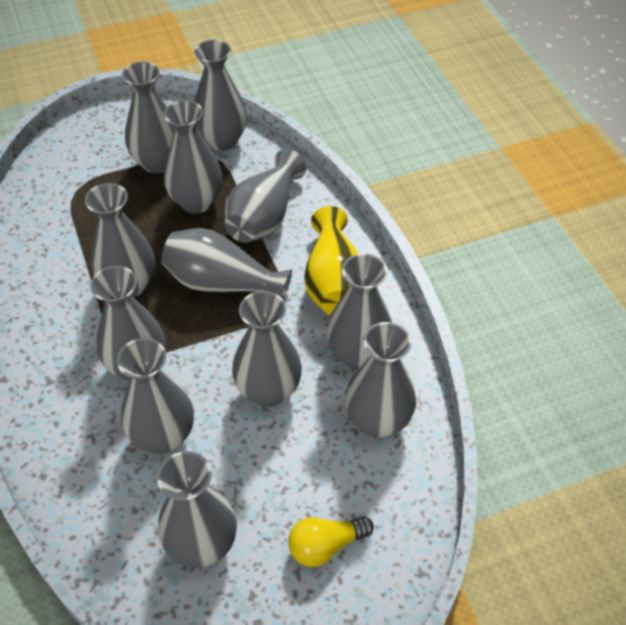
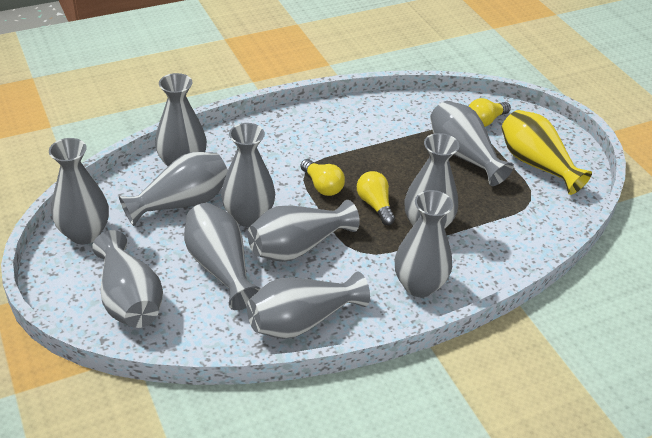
grey vase: [85,183,155,297] [90,266,166,381] [117,338,194,454] [122,62,175,174] [157,451,237,568] [161,228,292,300] [164,100,222,214] [194,40,247,151] [225,149,307,243] [232,291,302,407] [327,253,392,369] [345,322,416,438] = 12 -> [49,138,109,245] [92,230,163,328] [119,152,228,226] [155,73,207,166] [184,203,261,310] [221,123,275,227] [247,271,370,339] [248,200,360,262] [395,190,453,297] [405,133,459,228] [430,101,514,186] = 11
yellow light bulb: [289,517,374,567] = 1 -> [300,159,345,196] [357,171,395,225] [468,98,511,127] = 3

